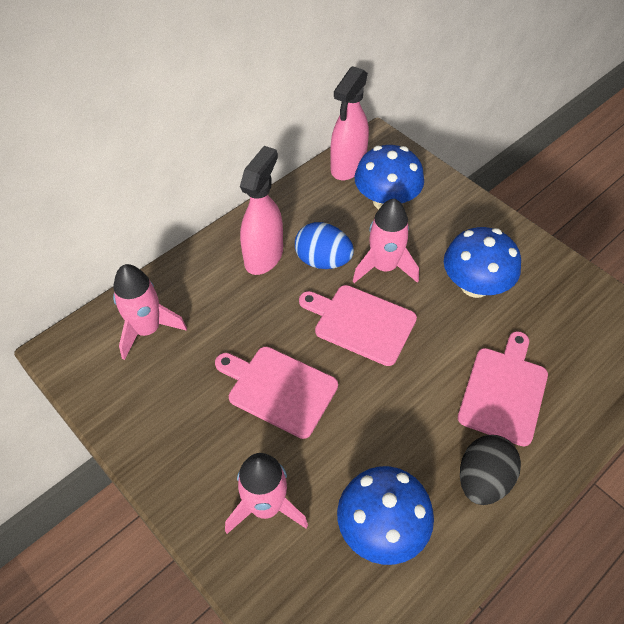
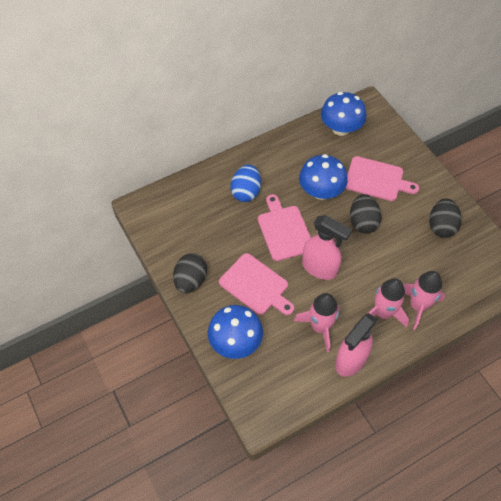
black egg: [460,435,521,505] = 1 -> [173,253,207,293] [350,194,382,233] [429,198,461,238] = 3

